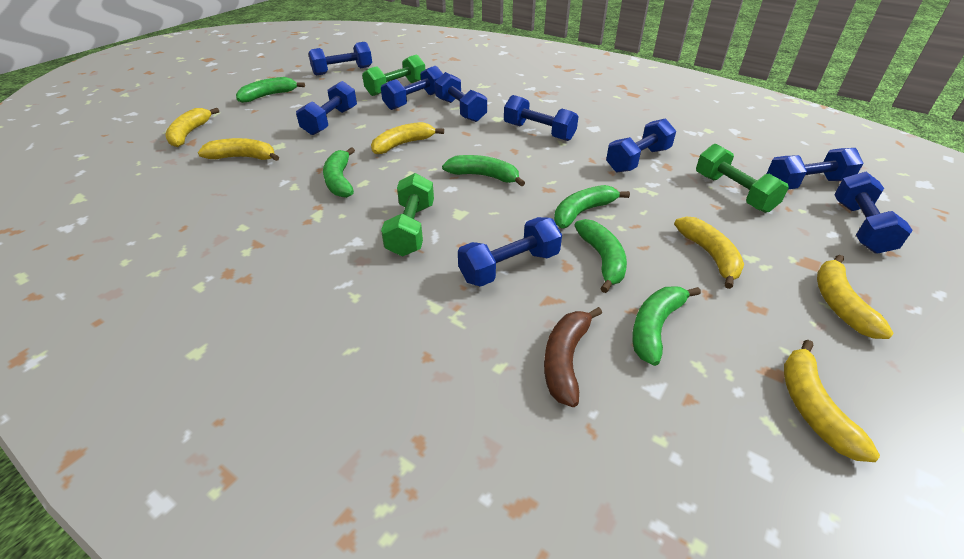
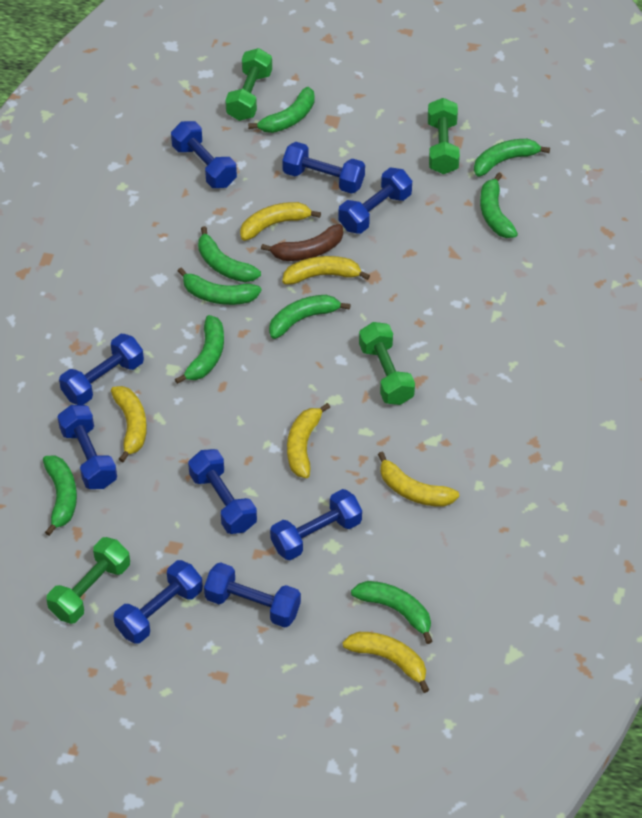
green banana: [236,77,305,103] [323,147,355,198] [442,155,525,186] [554,185,630,228] [574,219,627,293] [632,286,701,366] = 6 -> [43,455,77,536] [175,315,224,384] [178,268,261,305] [198,226,261,282] [248,87,315,133] [269,295,351,339] [351,581,433,644] [474,139,550,177] [480,172,518,238] = 9
green dumbbell: [362,54,425,96] [381,173,434,256] [696,144,789,213] = 3 -> [46,537,130,624] [225,48,272,121] [359,322,415,405] [428,98,460,174] = 4

